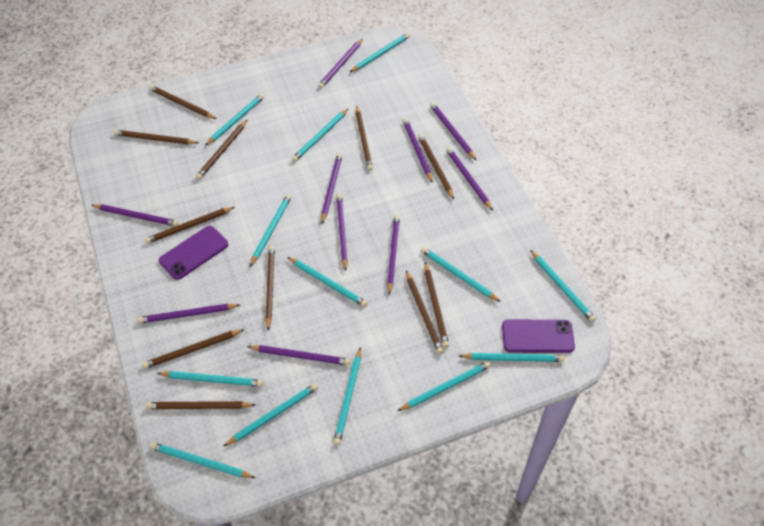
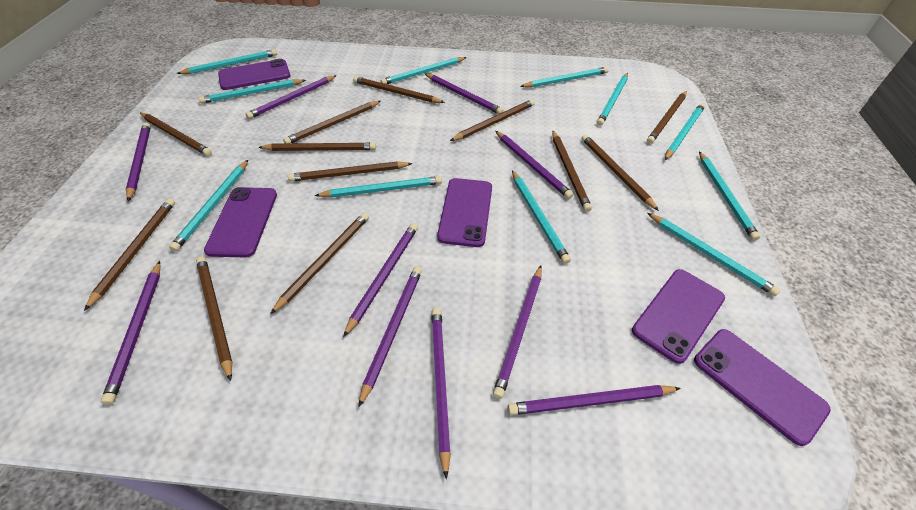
brown pencil: [114,130,198,144] [142,329,244,369] [145,207,235,244] [146,401,255,409] [149,85,217,119] [196,120,247,179] [266,246,275,330] [356,106,373,171] [406,271,444,354] [418,134,454,199] [424,262,449,347] = 11 -> [84,198,175,311] [140,112,212,156] [196,257,232,381] [258,142,376,151] [270,212,369,314] [283,101,381,143] [288,161,413,181] [353,76,445,103] [450,99,535,141] [552,131,592,212] [581,134,659,211] [647,91,687,144] = 12
purple phone: [159,226,228,280] [502,320,575,353] = 2 -> [204,187,277,257] [218,59,290,90] [437,178,492,247] [632,269,725,364] [694,329,831,446] = 5
turquoise pencil: [150,442,255,478] [157,371,263,387] [205,94,264,146] [223,383,318,447] [250,194,292,267] [287,257,367,307] [292,109,348,162] [334,347,361,445] [350,33,410,72] [398,361,491,411] [421,247,501,302] [459,353,565,362] [530,250,596,322] = 13 -> [169,160,248,252] [177,49,277,74] [199,79,306,104] [314,176,442,198] [381,57,467,84] [512,171,571,264] [520,67,609,88] [597,73,628,126] [647,213,780,296] [665,103,705,160] [699,151,760,241] = 11

